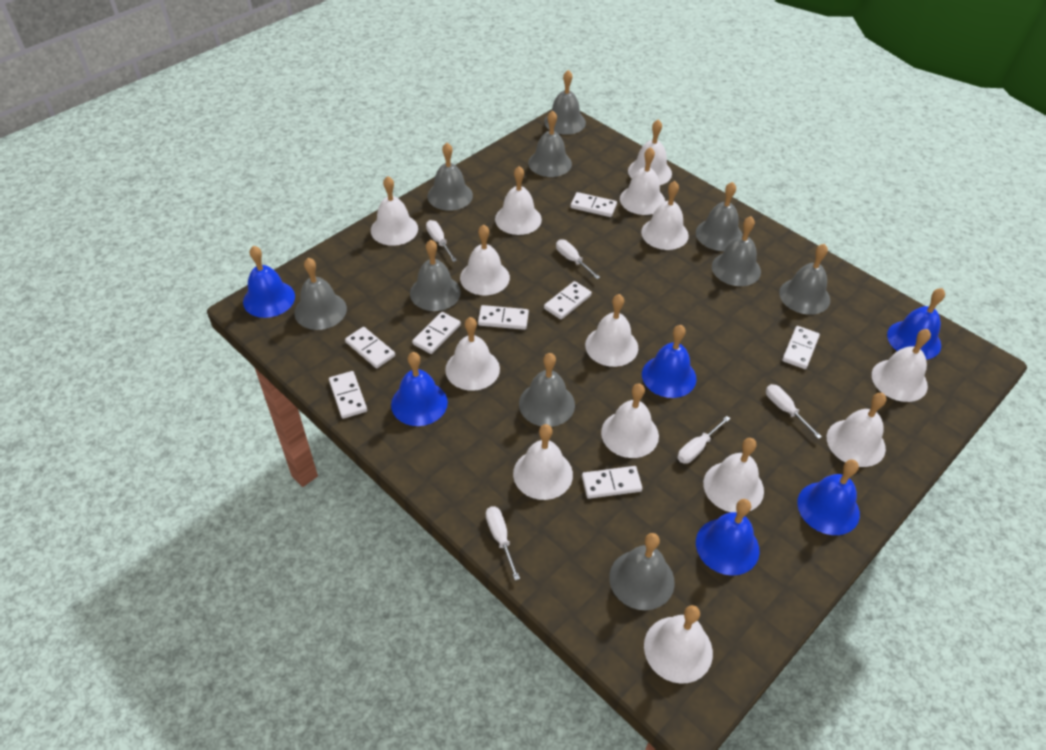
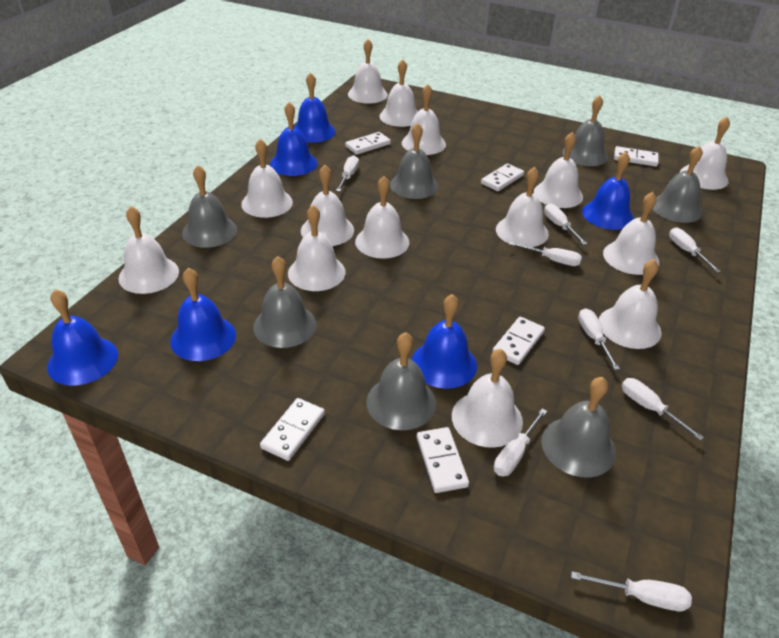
grey bell: [294,258,347,330] [410,240,461,311] [427,143,473,211] [519,353,575,427] [528,111,572,177] [544,70,586,135] [609,533,675,610] [696,182,743,251] [712,216,761,286] [779,244,830,315] = 10 -> [182,165,237,248] [253,256,316,348] [367,332,436,430] [390,123,438,199] [541,377,616,477] [562,95,608,166] [653,145,703,223] = 7
white domino: [329,371,367,419] [345,327,395,368] [412,312,461,354] [478,305,529,330] [544,281,592,320] [571,192,617,217] [582,466,642,499] [782,326,820,369] = 8 -> [260,398,325,461] [345,132,391,155] [417,427,469,493] [481,163,524,191] [492,317,545,365] [614,146,659,167] = 6
white screwdriver: [426,220,457,262] [486,506,520,580] [556,240,600,279] [678,416,731,464] [766,384,822,439] = 5 -> [336,155,359,192] [494,409,547,476] [509,242,582,266] [544,203,588,245] [571,571,692,611] [578,309,620,370] [622,378,704,441] [669,228,721,273] = 8

